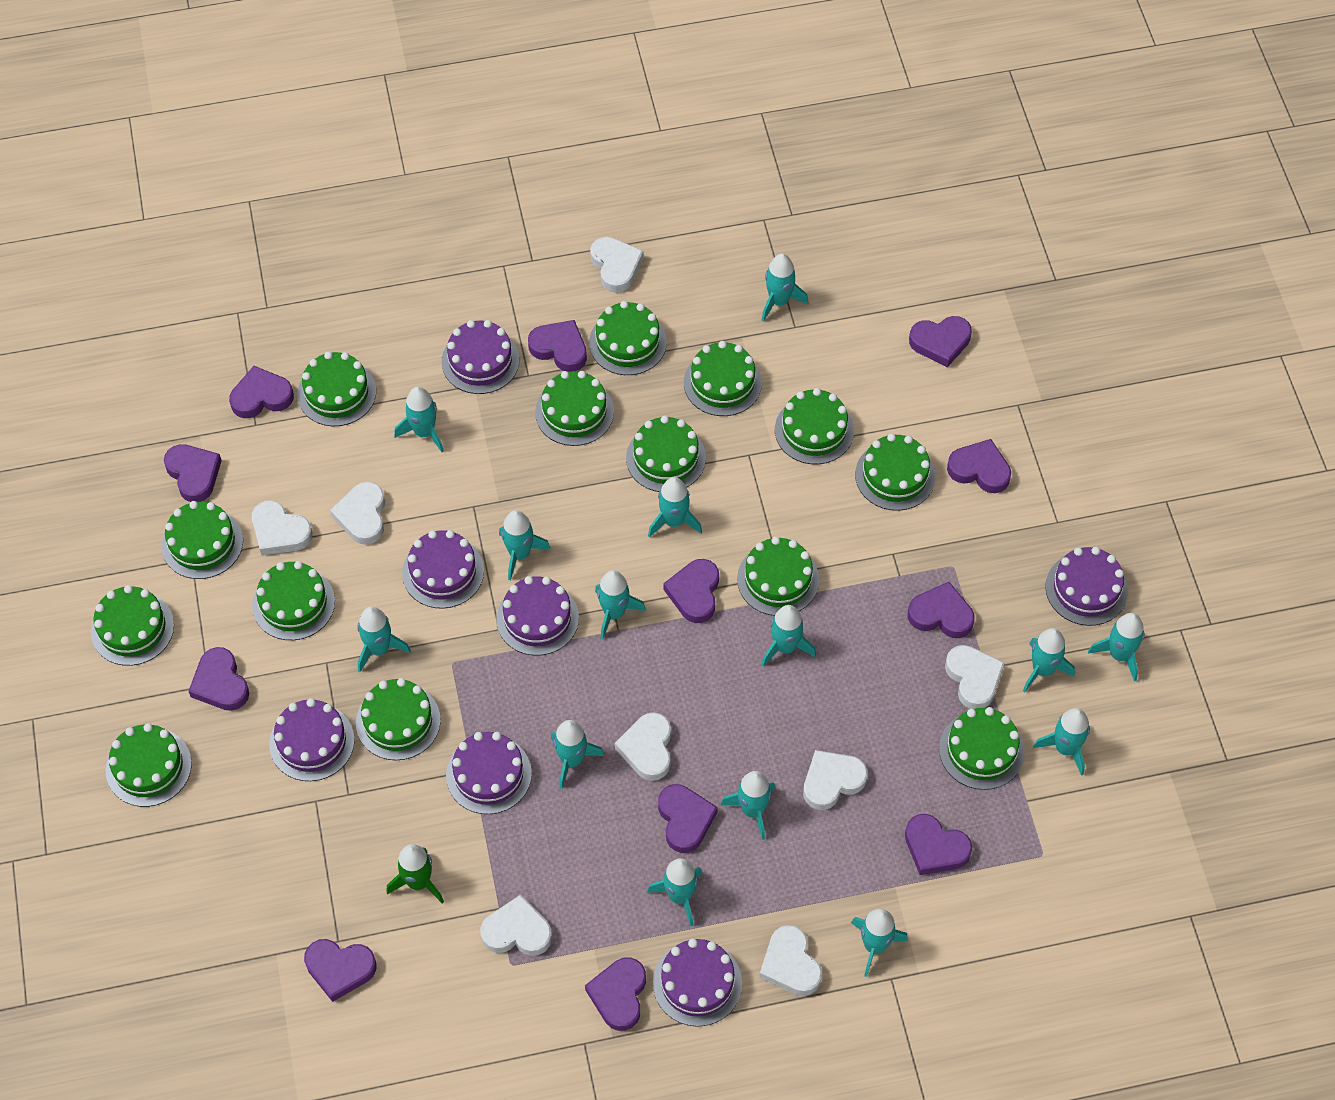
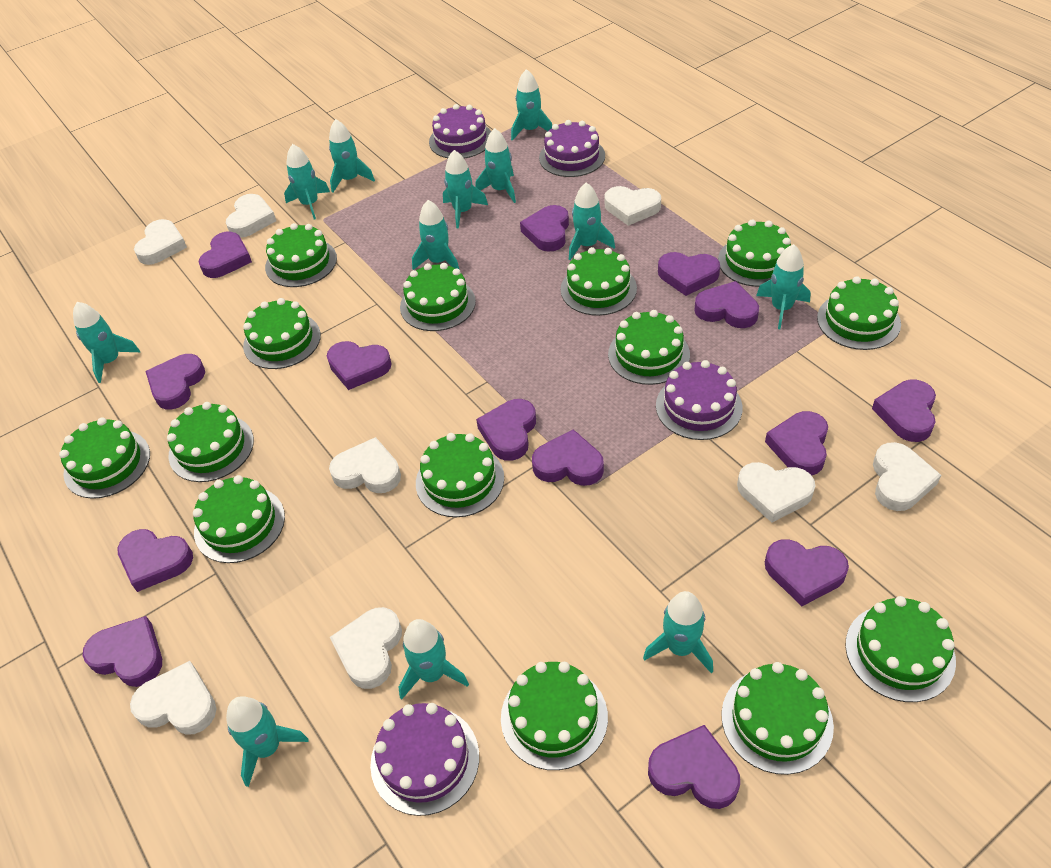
green rocket: [386,844,444,903] = 1 -> none = 0
purple cake: [269,698,355,781] [402,530,484,609] [442,320,519,394] [446,732,532,814] [496,576,579,656] [653,938,742,1027] [1045,547,1128,626] = 7 -> [370,703,479,816] [429,104,491,159] [539,120,605,177] [656,360,743,440] = 4
purple heart: [164,444,222,502] [188,647,249,711] [229,366,294,418] [304,939,377,1002] [528,320,587,372] [585,957,646,1031] [658,784,718,853] [663,559,719,623] [905,814,972,875] [908,582,974,638] [909,316,972,367] [947,439,1011,493] = 12 -> [82,616,162,687] [117,529,193,592] [145,354,205,410] [198,232,252,278] [327,341,392,390] [476,399,536,461] [520,205,569,252] [532,429,604,486] [648,725,740,809] [658,252,720,296] [694,281,759,328] [765,411,828,476] [765,539,849,606] [872,380,936,442] = 14
turquoise rocket: [357,607,411,672] [394,387,444,452] [499,510,551,580] [551,720,604,789] [595,570,646,639] [647,858,702,926] [648,477,702,537] [721,771,775,840] [762,254,808,321] [762,605,816,667] [851,909,908,977] [1023,628,1075,692] [1033,708,1090,776] [1088,613,1144,681] = 14 -> [73,302,140,383] [226,696,308,787] [284,144,330,220] [329,119,375,193] [399,619,469,700] [412,200,460,270] [443,150,488,229] [476,128,516,203] [511,69,552,141] [569,183,615,260] [643,591,713,673] [756,244,811,329] = 12

